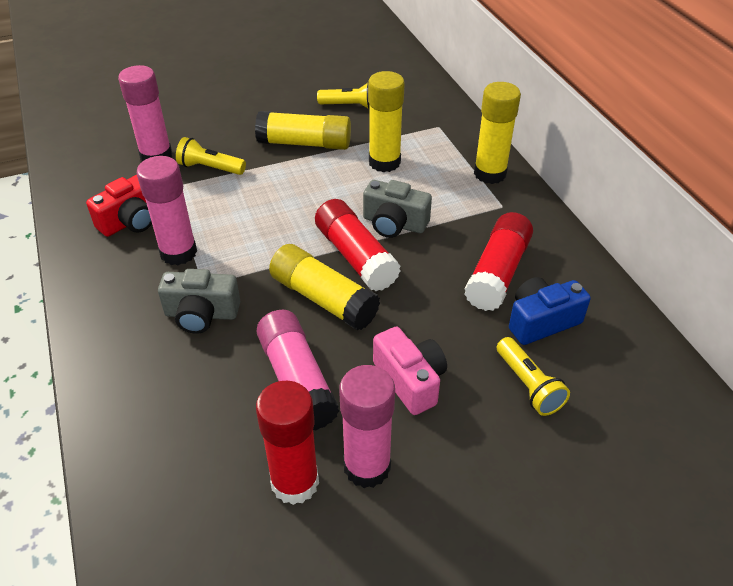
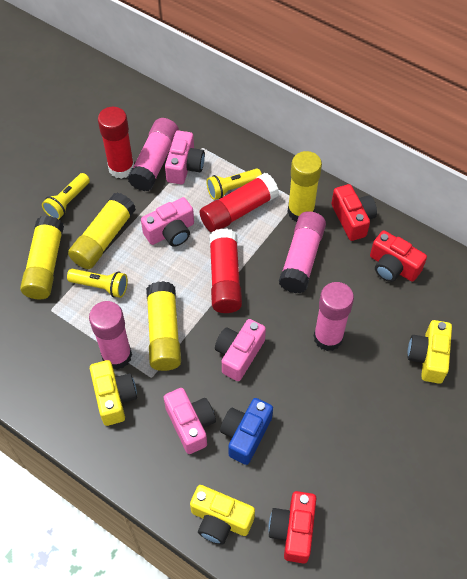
grey camera: [158,269,240,334] [363,180,432,238] = 2 -> none = 0
pink camera: [373,327,447,415] = 1 -> [141,197,194,247] [164,388,216,454] [165,130,205,184] [215,319,266,381] = 4
red camera: [86,175,152,237] = 1 -> [268,491,316,564] [331,184,377,241] [370,231,427,282] = 3
yellow camera: none = 0 -> [90,360,137,426] [190,485,255,545] [407,320,452,384] = 3

